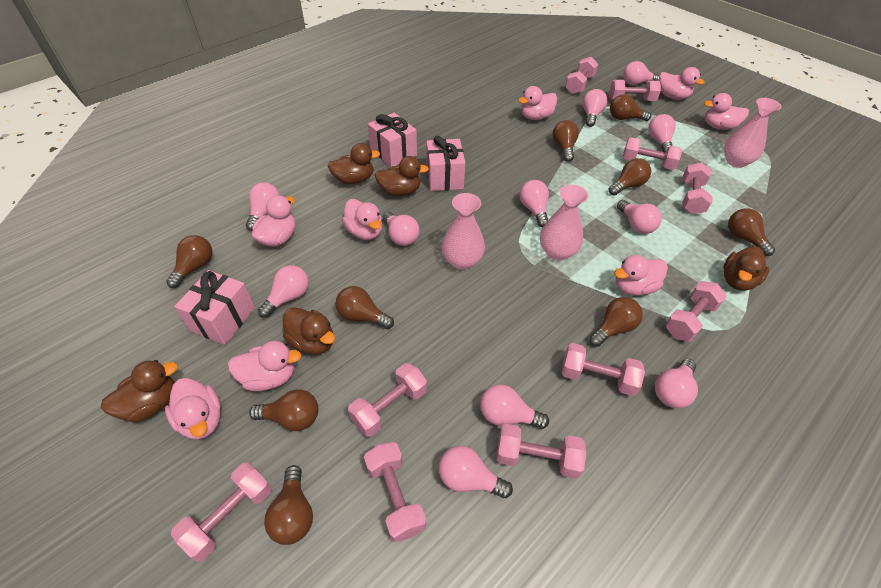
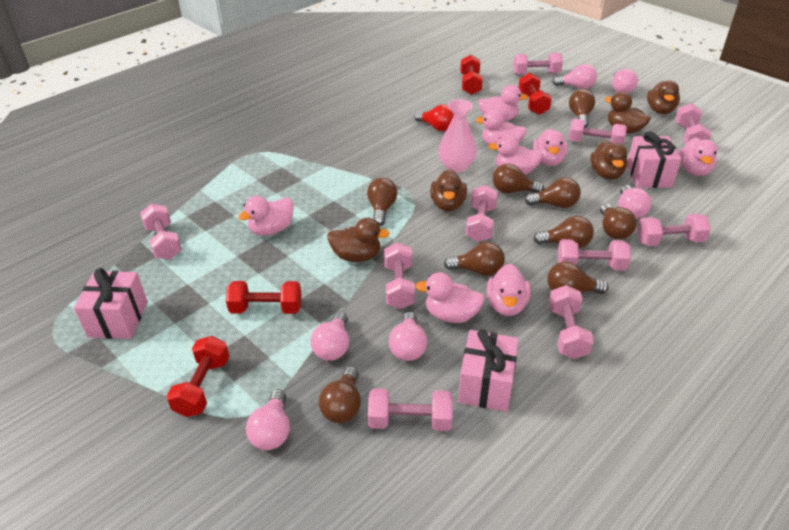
pink light bulb: [246,182,280,231] [258,265,309,318] [382,212,420,246] [439,446,513,498] [480,384,549,429] [520,180,549,227] [583,89,608,127] [617,200,662,234] [623,61,659,85] [648,114,676,153] [655,359,698,408] = 11 -> [246,389,290,450] [310,312,349,361] [389,312,427,361] [552,64,597,89] [612,69,638,93] [618,185,651,219] = 6
pink vase: [442,193,485,270] [540,185,588,261] [724,98,781,168] = 3 -> [439,99,477,173] = 1
red dumbbell: none = 0 -> [167,336,230,417] [226,281,302,314] [460,55,483,95] [518,73,552,115] = 4
red light bulb: none = 0 -> [414,104,454,131] = 1

